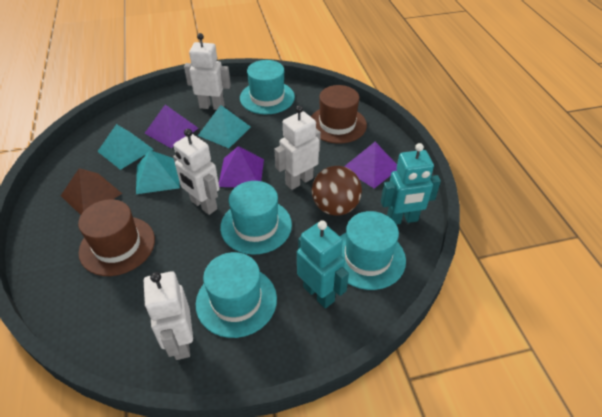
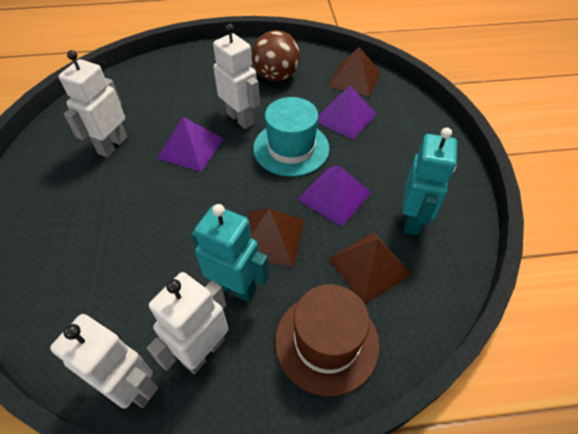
brown hat: [78,199,155,276] [311,85,367,144] = 2 -> [275,284,380,396] = 1
brown pyramid: [61,168,122,215] = 1 -> [248,209,304,267] [328,47,380,97] [328,233,412,304] = 3
turquoise hat: [196,252,277,338] [220,181,292,255] [240,60,295,114] [340,211,406,290] = 4 -> [253,97,330,177] = 1
turquoise pyramid: [97,124,154,170] [136,150,180,194] [198,105,251,148] = 3 -> none = 0

